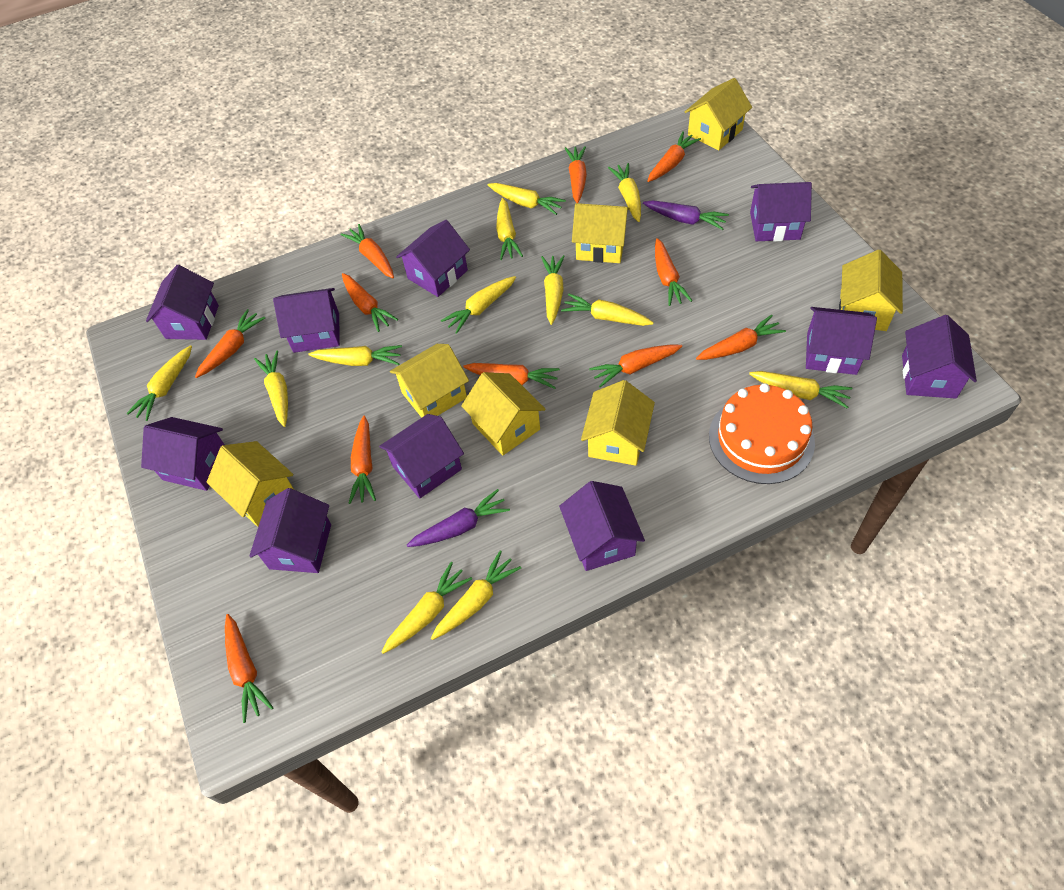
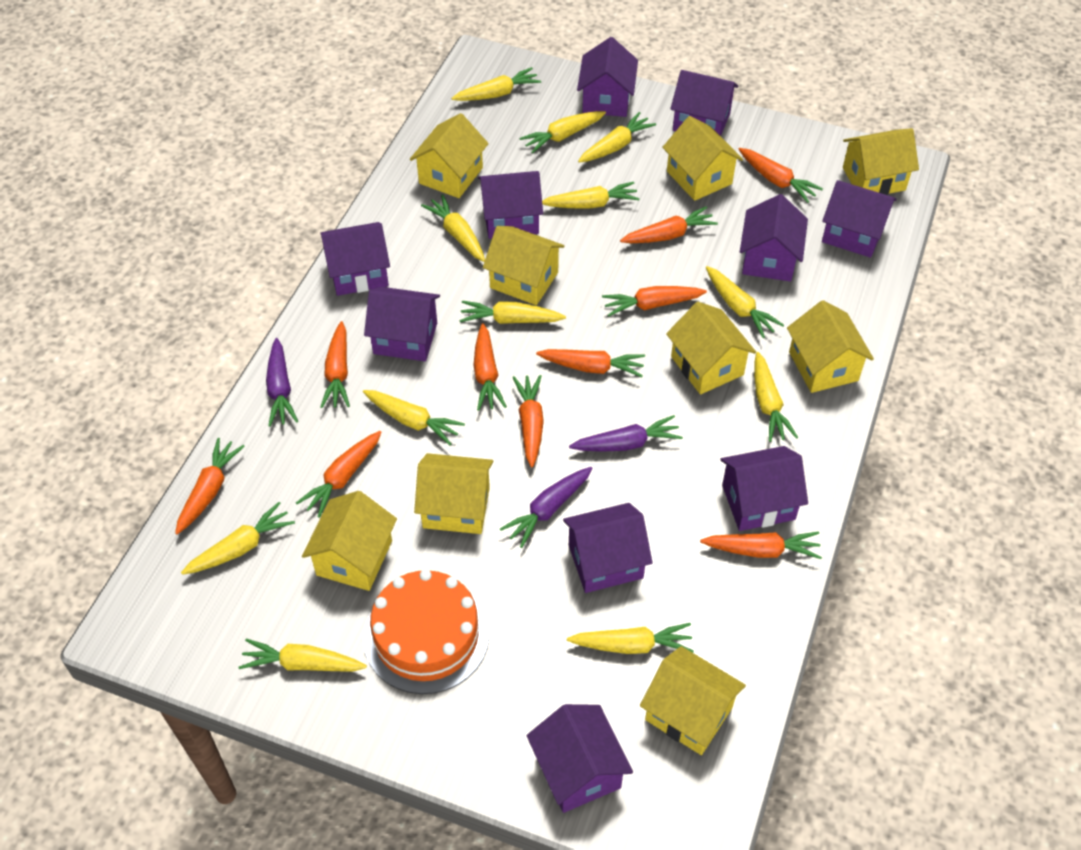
orange carrot: [195,309,265,378] [225,614,273,723] [341,224,394,278] [342,273,398,332] [349,416,376,504] [464,363,560,389] [565,146,587,203] [589,344,682,387] [647,131,701,182] [655,238,692,306] [696,314,786,360] = 11 -> [175,438,245,534] [296,431,382,518] [320,321,350,408] [474,323,507,411] [513,375,544,468] [536,349,645,377] [602,286,707,317] [620,206,718,243] [700,531,822,559] [739,148,823,203] = 10
purple carrot: [407,489,510,547] [643,200,729,230] = 2 -> [266,338,298,427] [500,467,593,548] [569,415,683,452] = 3
yellow house: [207,441,293,527] [390,344,469,418] [461,372,545,456] [572,203,630,263] [581,380,655,466] [685,78,752,151] [839,250,903,331] = 7 -> [302,491,397,591] [410,113,489,198] [414,453,493,534] [483,226,565,305] [640,646,746,755] [662,116,743,201] [666,302,756,394] [787,300,874,393] [843,128,919,195] = 9

